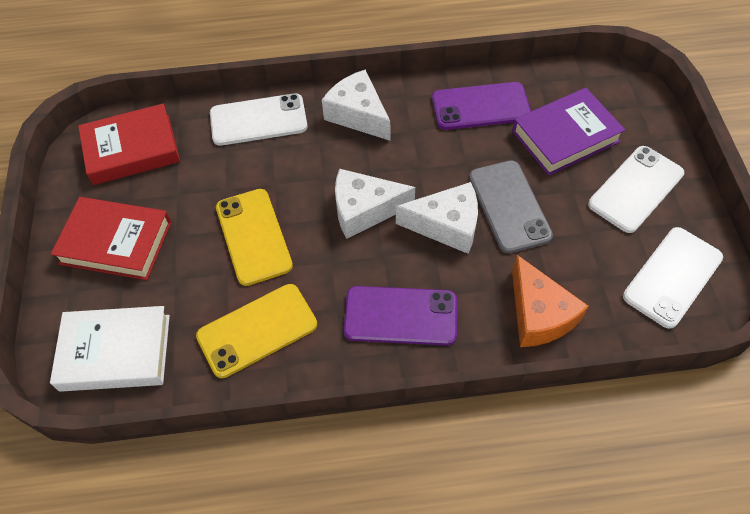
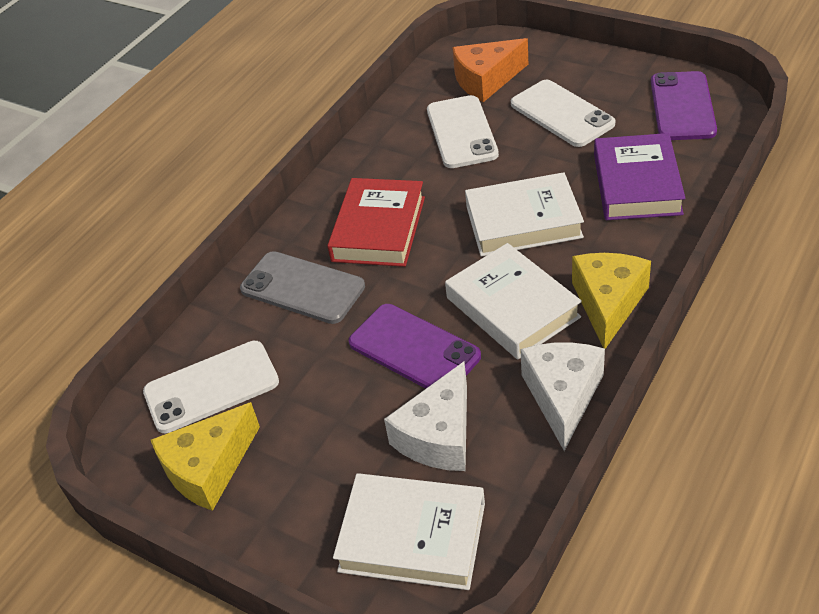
red book: [51,197,171,280] [78,103,180,185] = 2 -> [327,178,425,267] = 1
white book: [50,306,170,392] = 1 -> [333,473,485,590] [445,243,582,359] [465,172,584,257] = 3
white cheese: [322,70,390,141] [335,169,415,239] [396,182,478,254] = 3 -> [384,362,467,471] [520,342,605,451] = 2
yellow cheese: none = 0 -> [151,402,260,511] [572,253,651,349] = 2
yellow phone: [196,284,317,378] [216,189,293,286] = 2 -> none = 0

